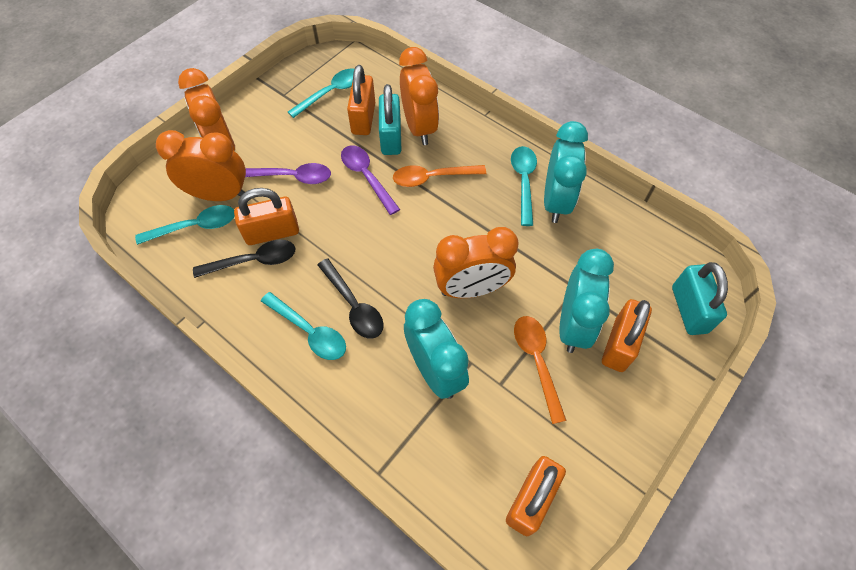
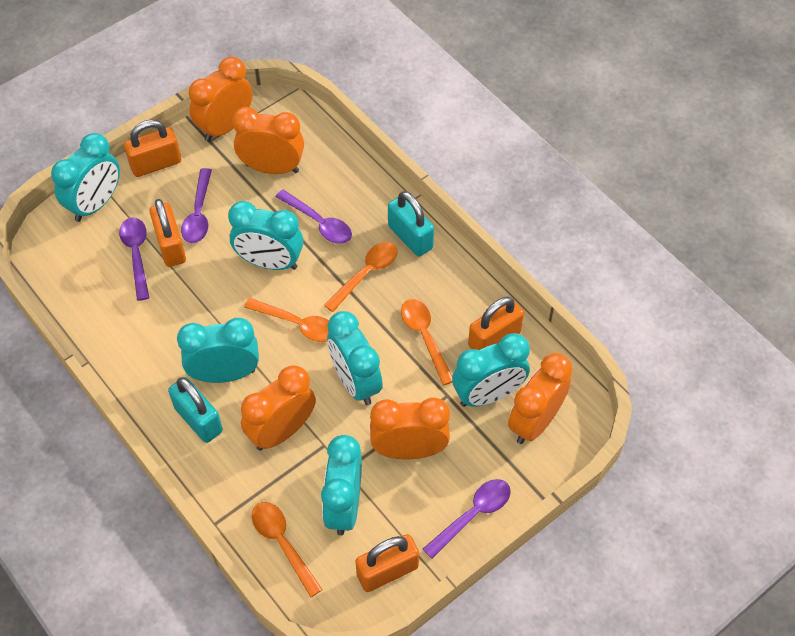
black spoon: [193,240,295,278] [318,259,384,339] = 2 -> none = 0
orange clock: [156,130,246,201] [178,68,235,151] [399,47,439,145] [433,227,519,298] = 4 -> [189,57,252,142] [232,107,304,174] [241,365,316,450] [370,397,450,459] [508,353,572,444] = 5
orange spoon: [393,165,486,187] [514,316,567,424] = 2 -> [244,298,329,342] [252,502,323,597] [324,242,398,312] [401,299,452,385] = 4
purple spoon: [245,163,331,184] [341,145,400,215] = 2 -> [119,218,149,301] [181,168,212,243] [275,189,352,244] [423,479,511,559] = 4
turquoise clock: [404,299,469,399] [544,121,588,223] [559,249,614,353] = 3 -> [51,133,120,222] [177,318,259,383] [228,201,303,270] [321,435,362,536] [327,311,383,405] [452,333,530,407] = 6
turquoise spoon: [135,205,235,245] [261,292,346,360] [288,68,354,118] [511,146,537,226] = 4 -> none = 0

